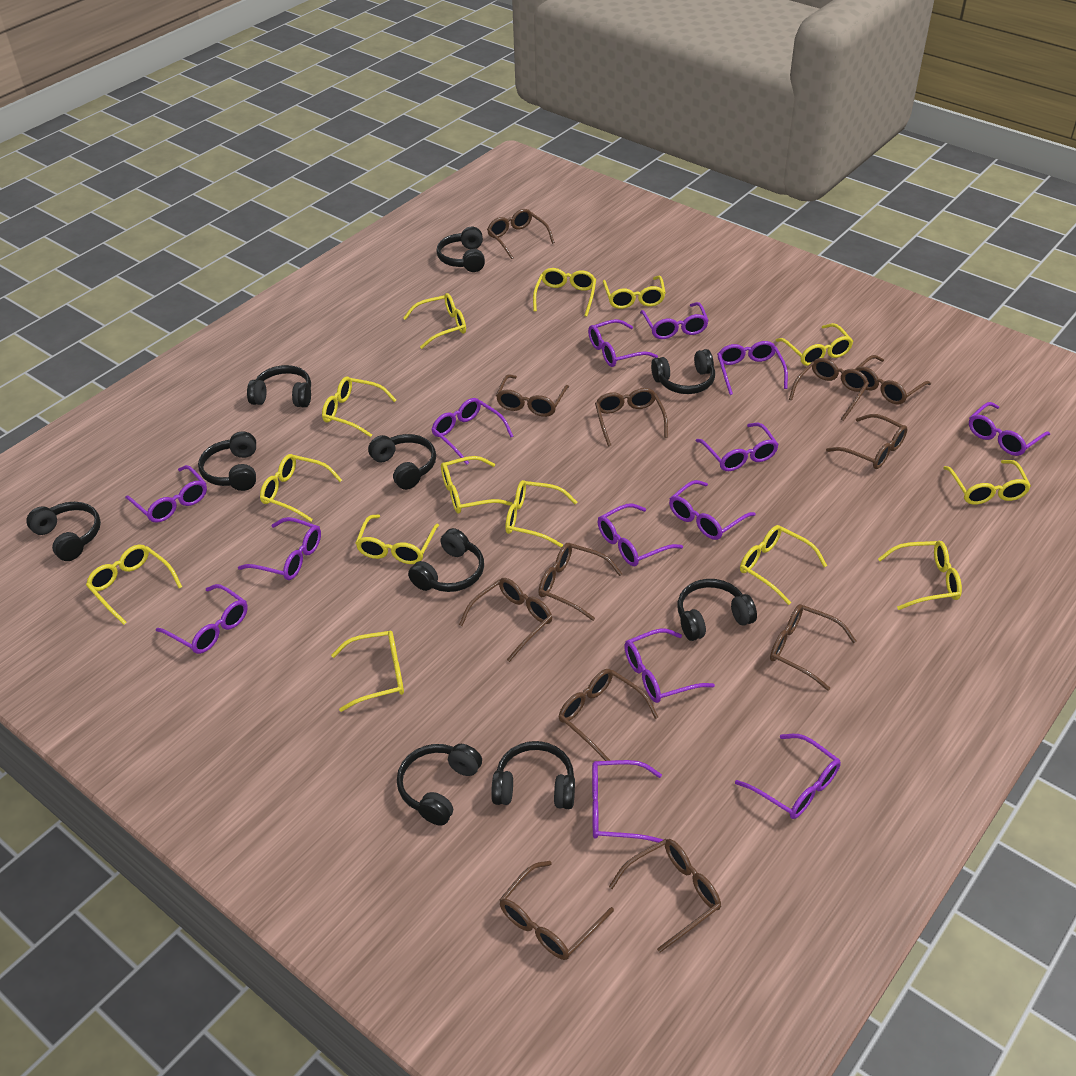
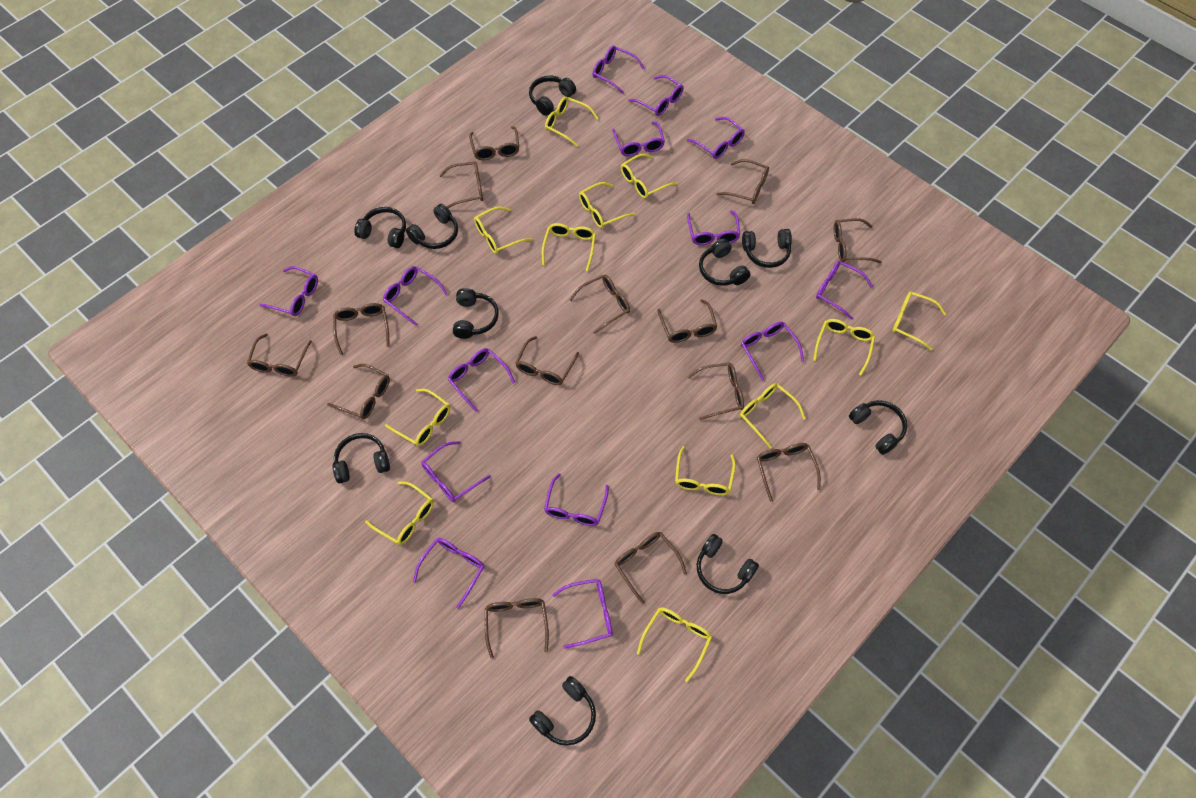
brown glasses: [459,578,552,662] [487,209,555,259] [496,375,569,417] [499,861,614,960] [538,543,622,621] [559,669,658,761] [595,388,668,447] [609,839,721,953] [770,604,856,691] [789,358,869,421] [826,414,907,469] [855,355,931,405] = 12 -> [247,333,312,377] [327,364,390,419] [333,303,390,355] [439,161,483,208] [469,126,519,160] [485,598,549,659] [515,336,579,385] [570,275,630,334] [615,532,687,604] [657,299,717,343] [688,362,744,420] [716,159,769,204] [757,443,821,502] [834,218,881,263] = 14
yellow glasses: [86,545,182,625] [260,454,342,522] [322,377,396,437] [331,631,404,712] [356,514,439,564] [403,293,466,349] [441,456,513,514] [505,480,577,548] [533,268,596,317] [603,276,666,309] [740,525,827,605] [775,323,853,366] [878,541,962,610] [943,460,1031,504] = 14 -> [365,481,434,545] [385,389,450,446] [474,206,532,254] [542,223,596,271] [545,96,599,147] [579,182,636,228] [621,154,677,199] [637,607,712,682] [675,446,736,495] [740,383,806,449] [813,319,875,376] [892,291,946,351] = 12

